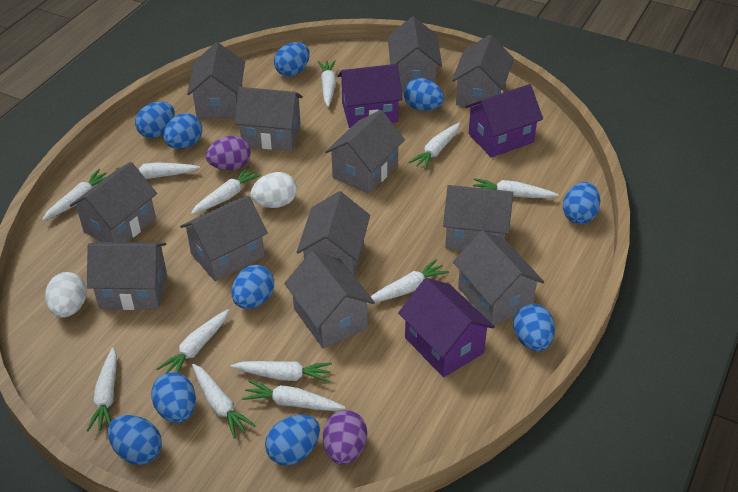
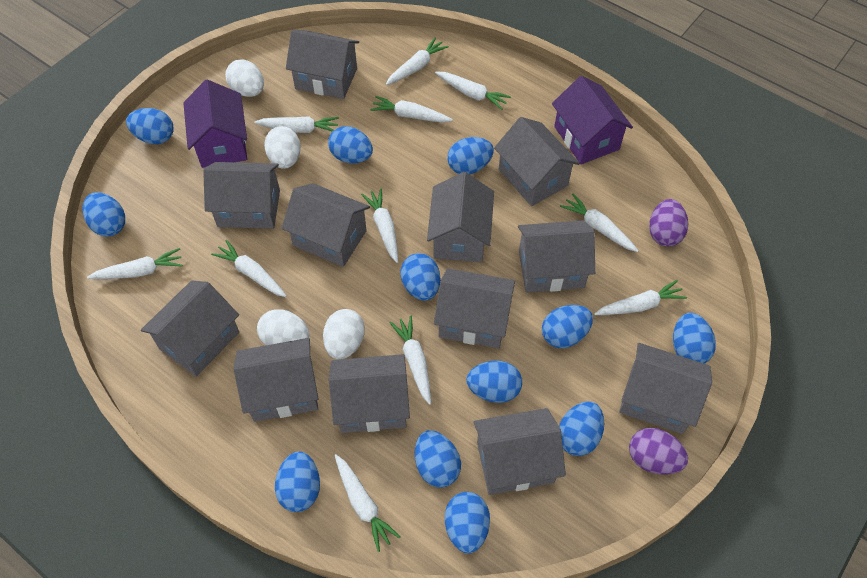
blue egg: [108,415,162,465] [135,102,175,138] [151,372,196,423] [163,113,202,149] [232,265,274,309] [265,415,320,466] [274,42,310,76] [404,78,444,111] [513,304,555,351] [563,182,600,224] = 10 -> [83,192,125,237] [126,108,174,144] [275,452,320,512] [328,126,373,163] [400,253,440,301] [415,430,461,487] [445,492,490,554] [447,137,494,174] [466,361,522,403] [542,305,593,348] [559,402,604,456] [673,313,716,364] = 12
purple house: [338,64,403,128] [398,278,495,377] [465,84,543,158] = 3 -> [183,80,247,168] [552,76,633,164] = 2
white carrot: [42,169,107,221] [87,347,117,431] [116,162,200,179] [157,309,229,374] [191,167,262,214] [192,364,256,439] [231,361,332,382] [242,380,345,411] [318,61,336,107] [367,259,449,304] [409,123,460,170] [473,178,559,198] = 12 -> [87,248,183,279] [211,240,287,297] [254,116,339,133] [334,454,400,552] [361,188,398,263] [370,96,453,122] [386,37,449,85] [389,315,431,405] [435,72,511,110] [560,194,639,252] [594,280,687,315] = 11
white egg: [45,272,87,318] [251,172,297,208] = 2 -> [225,59,264,97] [257,309,309,345] [264,126,301,169] [323,309,365,359] = 4

